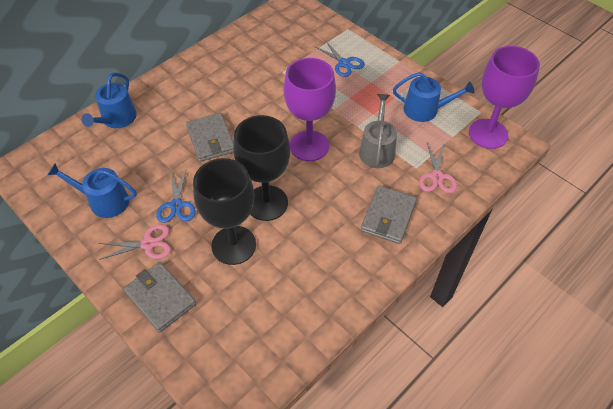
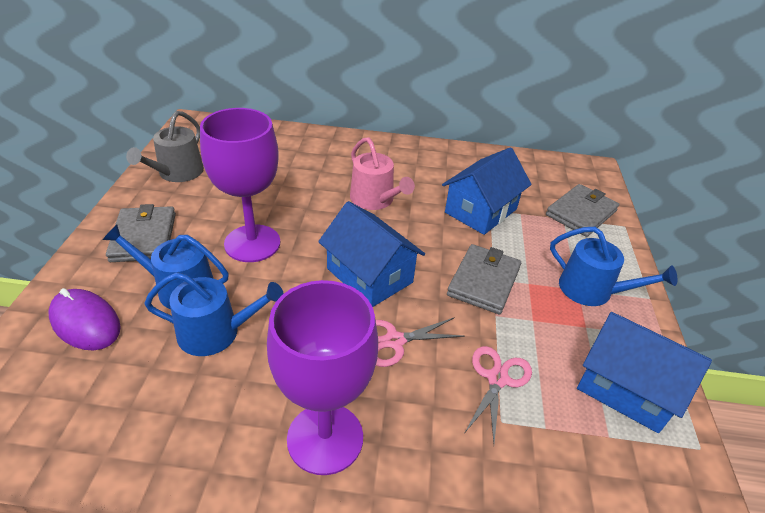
black goblet: [193,158,256,265] [233,115,290,221] = 2 -> none = 0
blue house: none = 0 -> [318,201,425,307] [442,147,532,235] [577,312,712,433] = 3
blue scissors: [156,168,195,223] [314,40,365,77] = 2 -> none = 0
pink watering can: none = 0 -> [350,137,415,210] = 1
purple mouse: none = 0 -> [48,288,121,350] = 1

